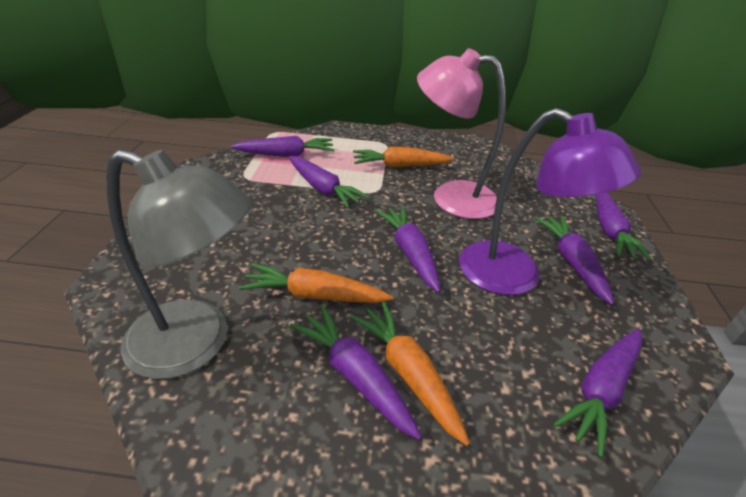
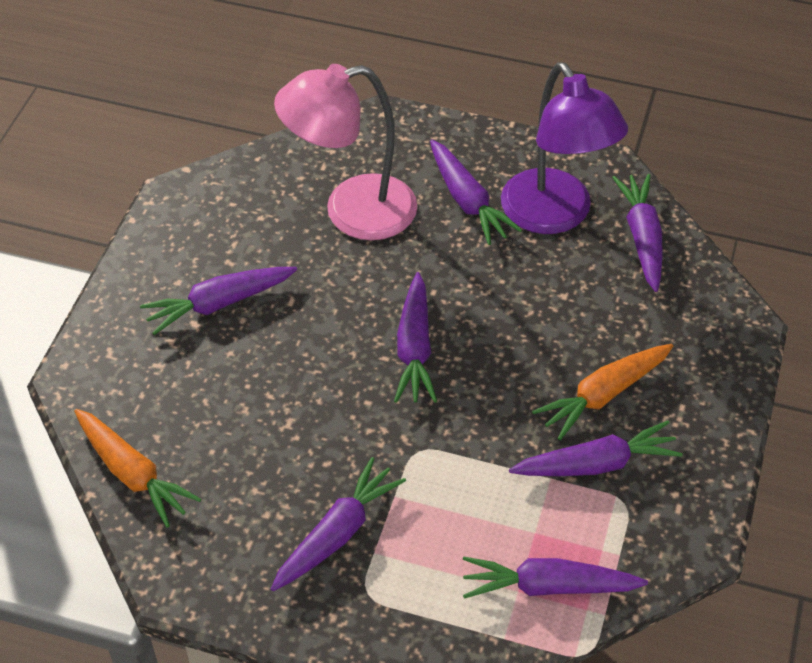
grey lamp: [106,149,251,379] = 1 -> none = 0
orange carrot: [239,263,393,303] [350,302,470,446] [353,147,454,168] = 3 -> [74,409,201,528] [532,344,673,440] = 2

